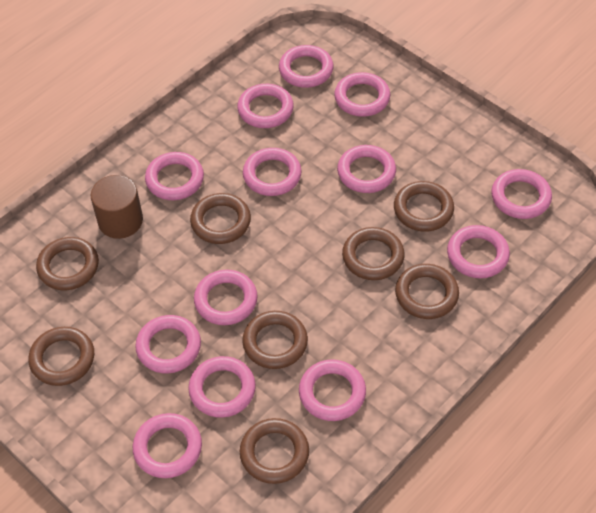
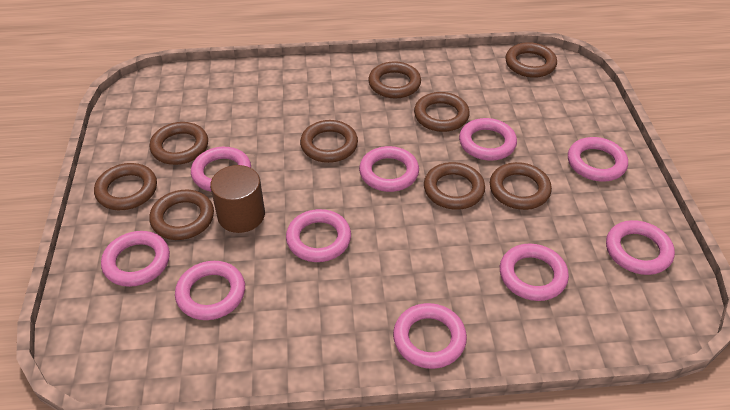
brown ring: [28,327,94,386] [36,237,99,290] [190,193,251,244] [240,418,309,484] [242,311,308,369] [342,227,405,280] [394,181,454,232] [395,264,459,319] = 8 -> [94,163,157,210] [149,122,208,165] [149,190,214,240] [300,120,358,163] [368,61,421,98] [414,92,470,132] [424,162,485,210] [490,162,552,210] [505,42,557,78] = 9
pink ring: [133,413,202,478] [135,315,201,374] [145,152,204,200] [188,356,256,418] [194,270,258,325] [237,84,294,128] [243,148,302,196] [279,45,334,88] [299,360,366,421] [334,72,390,117] [337,145,396,193] [447,225,510,278] [491,169,552,219] = 13 -> [101,231,170,287] [175,261,245,320] [191,147,251,192] [286,209,351,262] [359,146,419,192] [393,303,467,369] [459,118,517,161] [500,244,569,301] [568,137,628,182] [606,220,675,275] = 10

